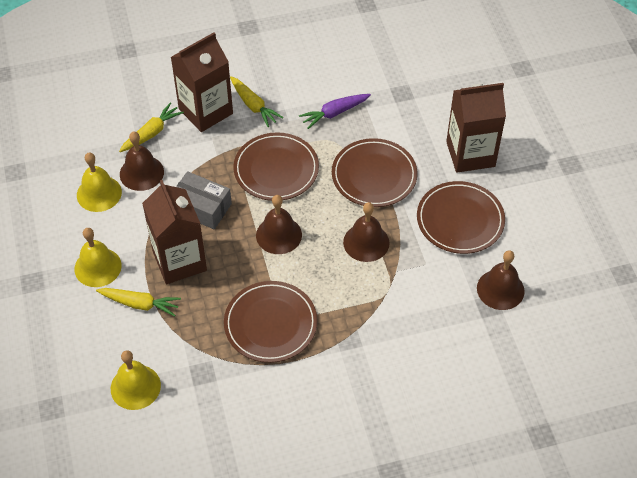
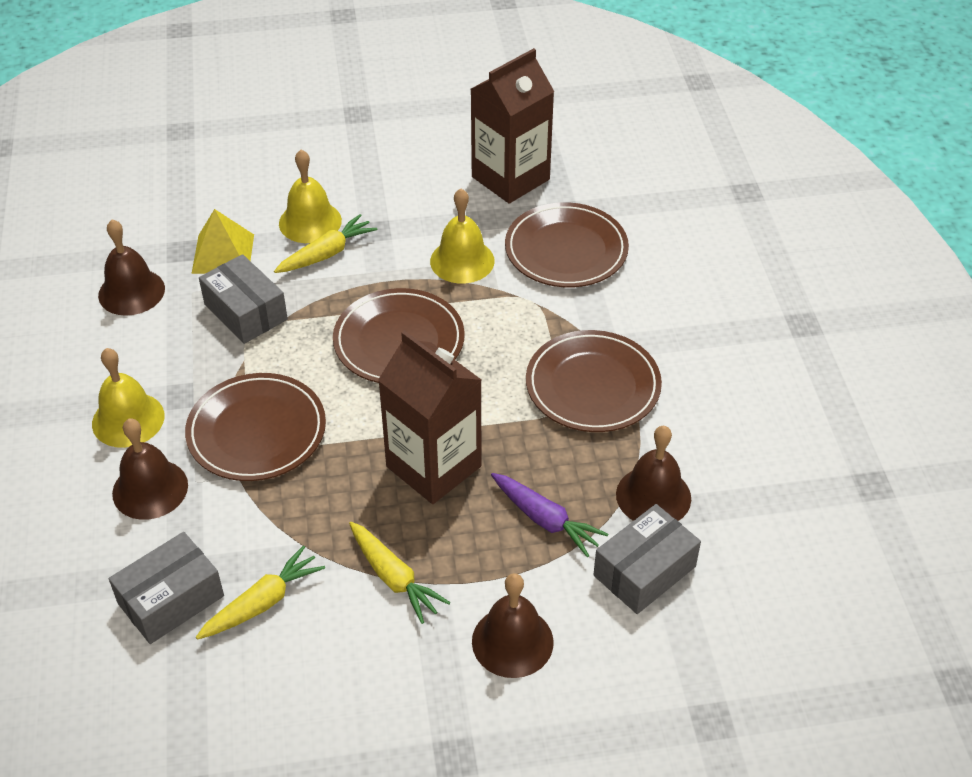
brown carton: [142,180,207,284] [171,32,233,132] [446,83,506,173] = 3 -> [378,330,482,504] [471,48,554,204] = 2
grey box: [176,171,232,229] = 1 -> [109,532,224,644] [199,254,288,344] [593,504,701,614] = 3
yellow pyramid: none = 0 -> [191,209,254,274] = 1

